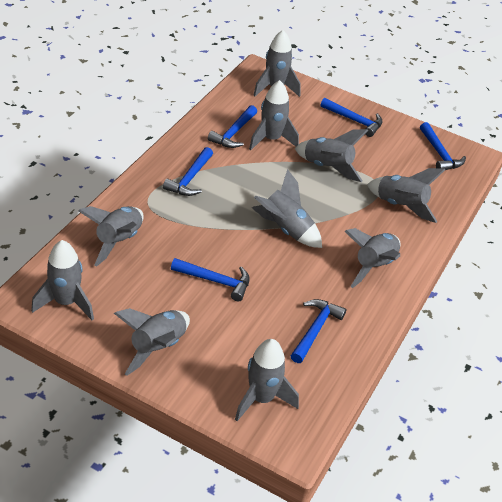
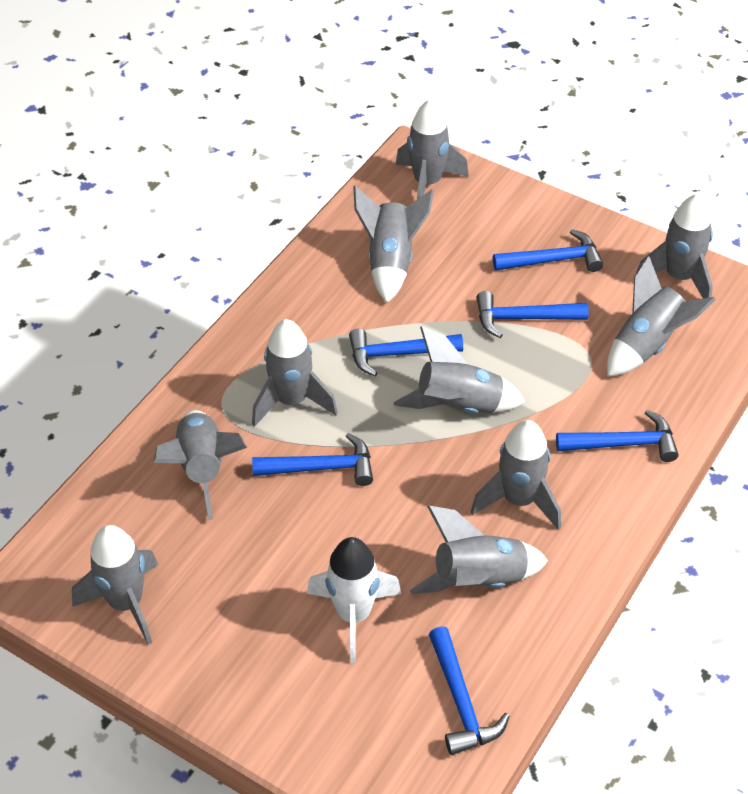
white rocket: none = 0 -> [307,537,401,663] = 1

